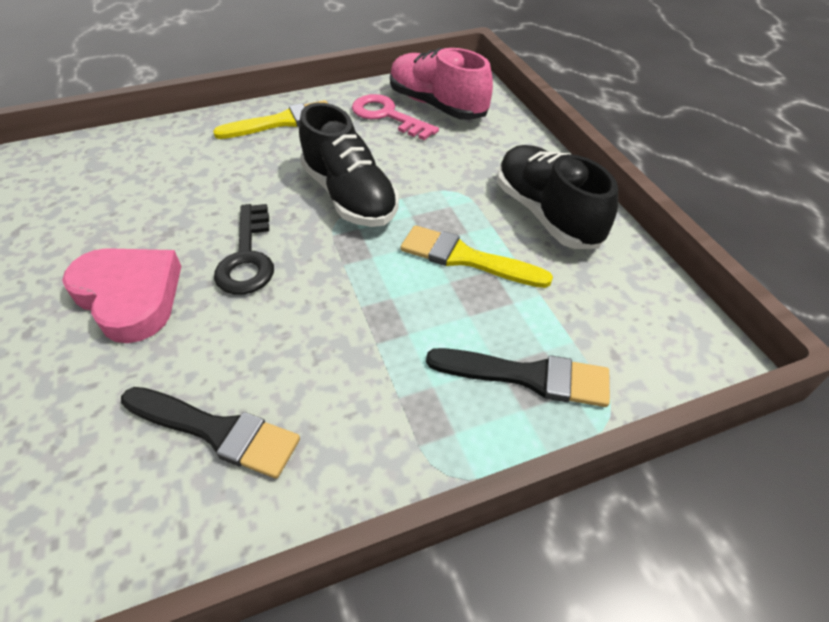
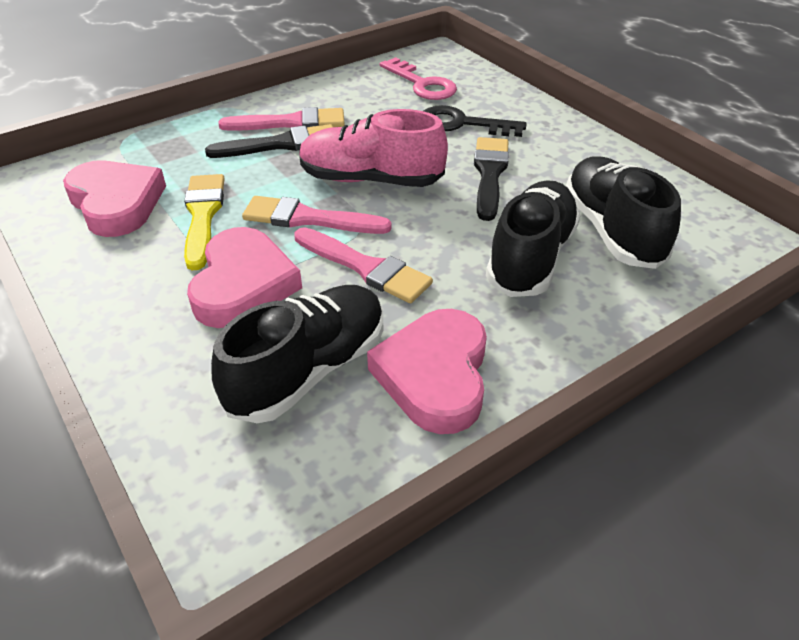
black shoe: [299,103,399,227] [497,145,618,249] = 2 -> [211,285,383,423] [486,180,581,297] [566,157,681,269] = 3
pink brush: none = 0 -> [218,107,345,131] [242,196,392,234] [294,227,433,303] = 3
pink heart: [62,248,182,343] = 1 -> [63,160,166,237] [187,227,302,328] [367,309,487,434] = 3
yellow brush: [213,100,327,139] [400,225,553,288] = 2 -> [184,174,225,270] = 1

